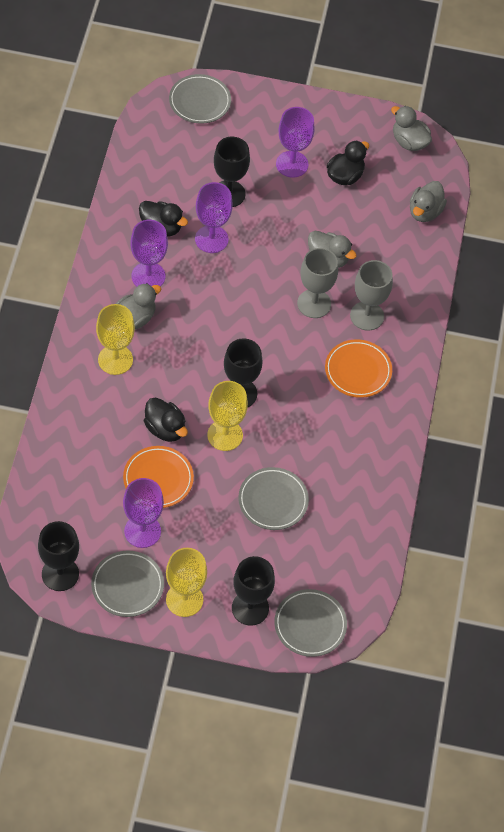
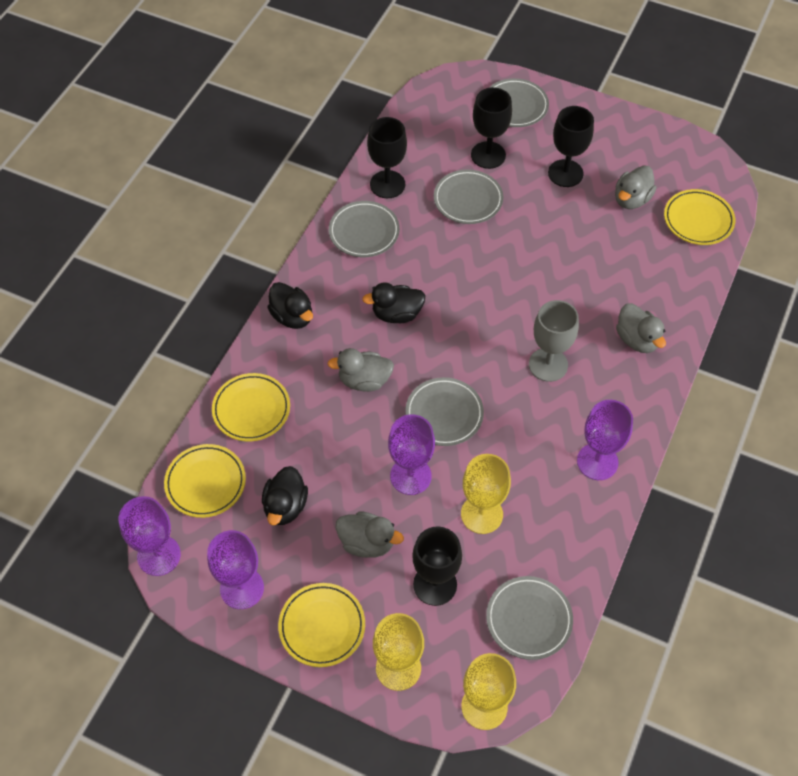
grey goblet: [297,248,338,318] [350,260,393,331] = 2 -> [529,300,579,382] = 1
grey plate: [91,551,164,617] [169,74,231,124] [238,467,309,530] [274,589,347,657] = 4 -> [329,201,400,257] [405,377,484,446] [434,169,503,224] [486,576,573,660] [489,78,549,127] = 5
orange plate: [123,446,194,508] [325,339,392,398] = 2 -> none = 0
yellow plate: none = 0 -> [164,444,246,518] [212,373,290,441] [278,583,365,667] [664,189,735,245] = 4

